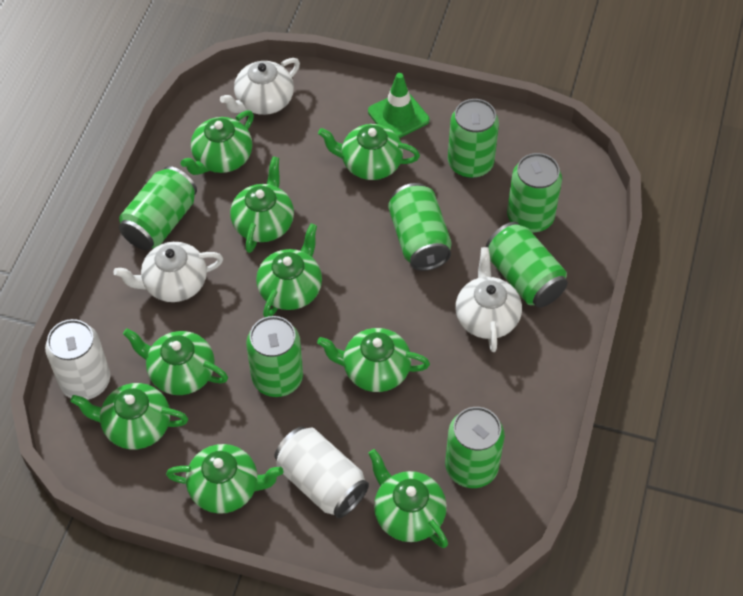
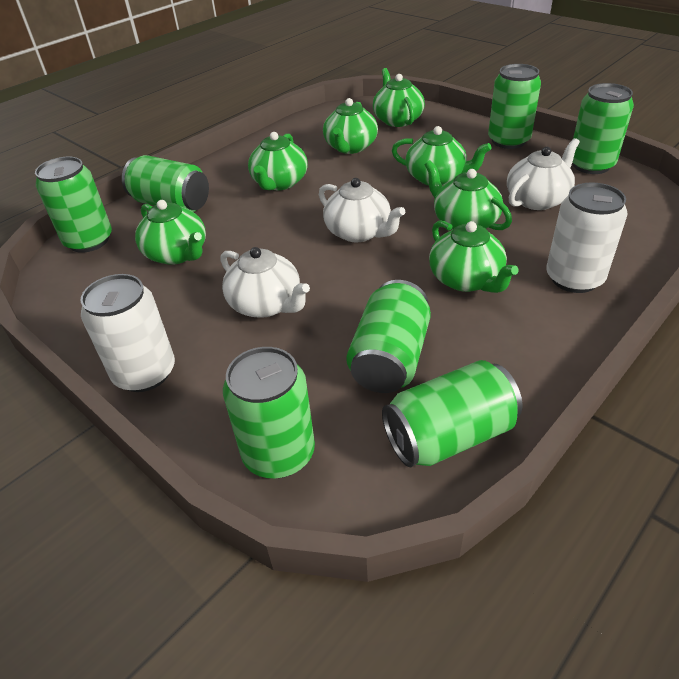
green teapot: [70,383,188,450] [123,328,228,395] [166,444,283,514] [181,110,254,175] [230,157,294,253] [256,223,322,317] [317,328,430,392] [318,124,420,180] [369,449,448,548] = 9 -> [135,200,206,265] [248,132,308,190] [323,98,378,154] [373,68,425,127] [392,126,492,185] [425,160,512,230] [429,221,519,293] = 7
green traffic cone: [368,73,429,138] = 1 -> none = 0

